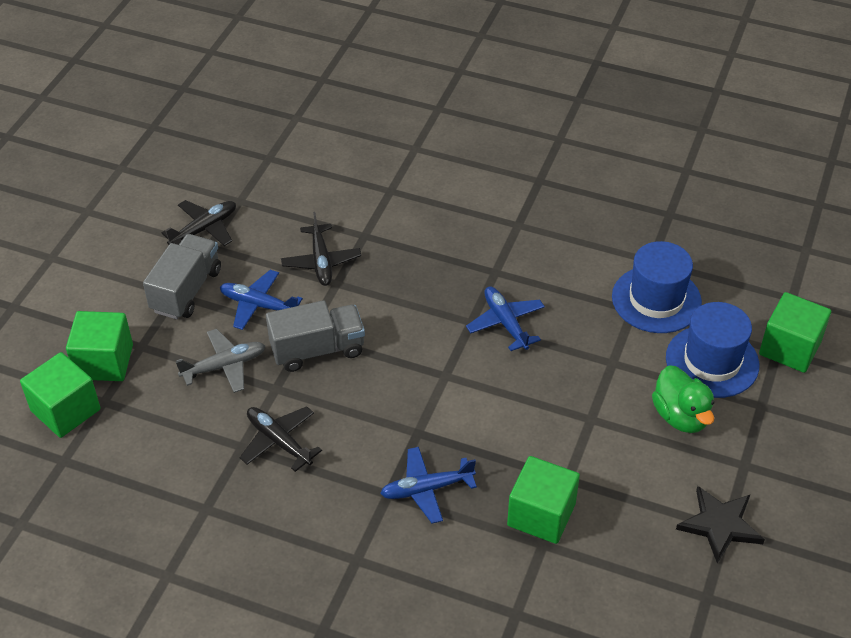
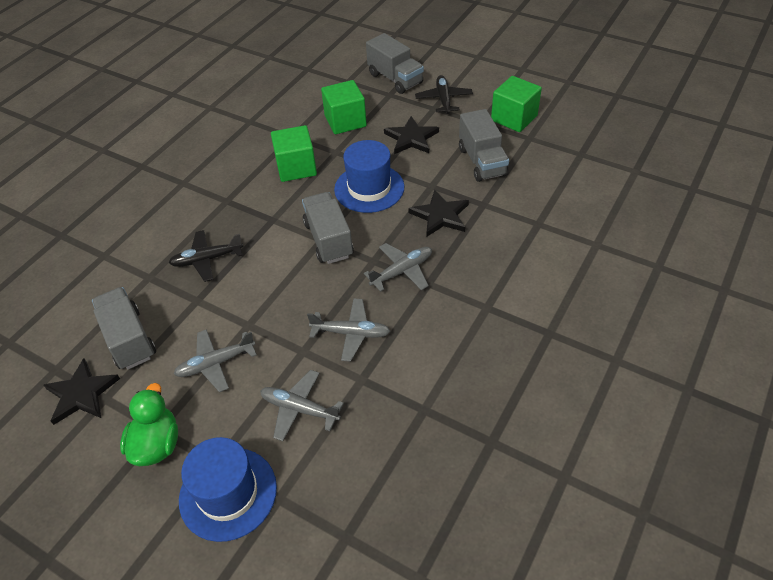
black plane: [162,200,236,246] [240,406,322,472] [281,212,361,286] = 3 -> [169,230,244,282] [415,75,473,114] = 2
black star: [676,486,765,563] = 1 -> [43,358,120,425] [384,116,439,154] [408,189,469,237] = 3
blue plane: [220,270,303,330] [380,447,477,524] [466,286,545,351] = 3 -> none = 0
green cube: [20,352,101,438] [66,311,133,381] [507,456,580,544] [759,292,831,373] = 4 -> [271,125,317,182] [321,80,367,134] [491,76,542,132] = 3
grey plane: [176,329,265,393] = 1 -> [174,329,257,392] [260,370,344,441] [307,298,391,362] [364,243,432,292] = 4
grey truck: [143,234,221,319] [266,300,365,372] = 2 -> [92,287,156,369] [302,192,354,264] [366,33,424,94] [459,109,509,182] = 4

